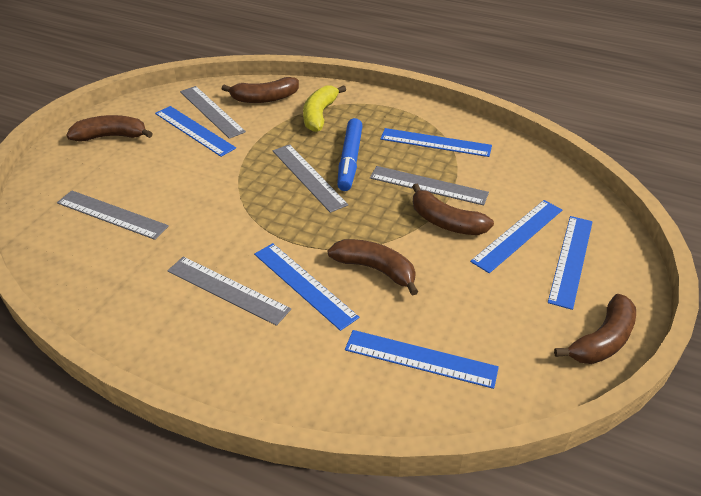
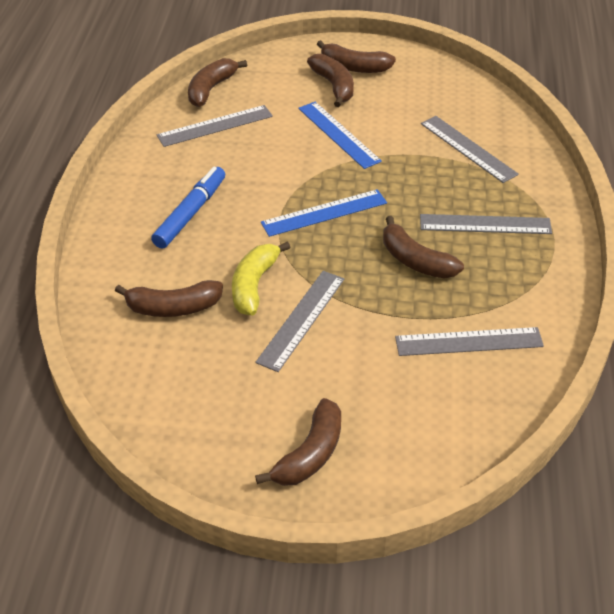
blue ruler: [155,106,236,157] [254,243,359,331] [345,330,499,389] [380,128,492,157] [470,200,562,273] [548,216,593,310] = 6 -> [261,189,387,237] [298,102,382,169] = 2
brown banana: [66,115,153,141] [222,77,299,103] [328,239,418,296] [412,184,494,235] [554,294,636,364] = 5 -> [115,280,223,317] [188,58,247,107] [255,398,341,486] [307,54,354,107] [317,40,396,73] [383,216,464,278] = 6

